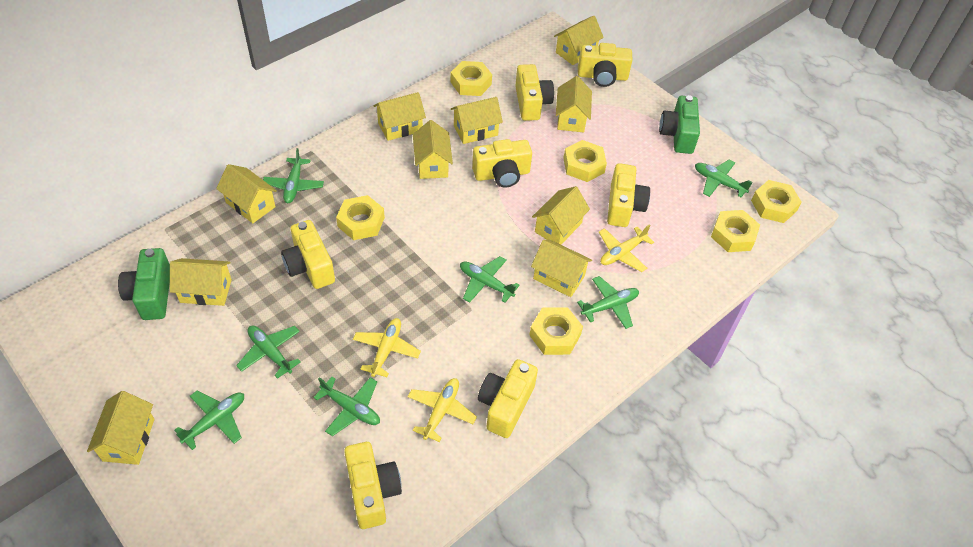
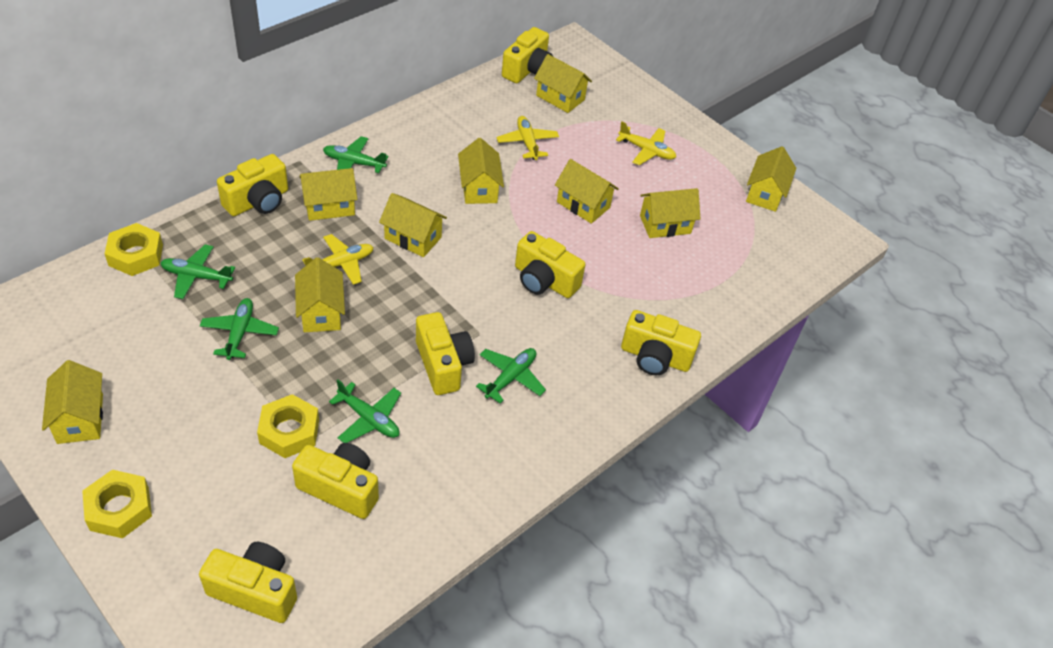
green camera: [118,248,170,320] [659,95,700,154] = 2 -> none = 0
green plane: [174,390,244,450] [236,325,301,379] [263,148,324,203] [313,377,380,436] [460,256,520,303] [577,276,639,329] [695,160,753,197] = 7 -> [161,244,235,299] [200,298,279,360] [323,136,388,173] [329,380,401,443] [476,348,546,404] = 5
yellow house: [87,391,154,465] [170,258,232,306] [216,164,277,223] [374,92,426,141] [413,120,453,179] [451,97,503,144] [531,240,592,297] [532,186,590,245] [554,16,604,65] [556,76,592,132] = 10 -> [42,360,103,444] [295,257,345,332] [299,168,357,221] [379,193,447,257] [458,138,504,204] [534,54,592,113] [555,159,619,224] [640,188,700,238] [746,146,796,212] = 9
yellow nut: [336,195,385,240] [450,61,492,96] [529,308,583,355] [563,140,607,182] [711,210,760,252] [751,180,801,223] = 6 -> [82,470,152,538] [104,223,163,276] [257,394,319,458] = 3

